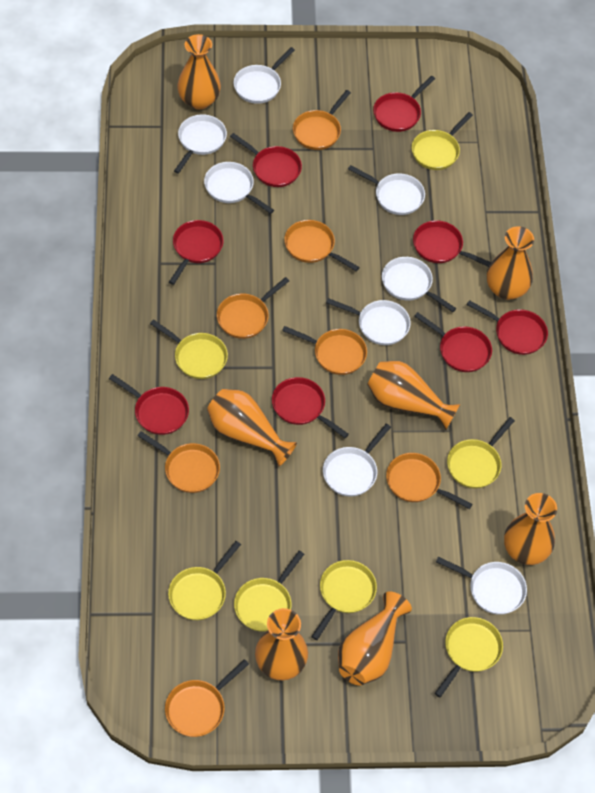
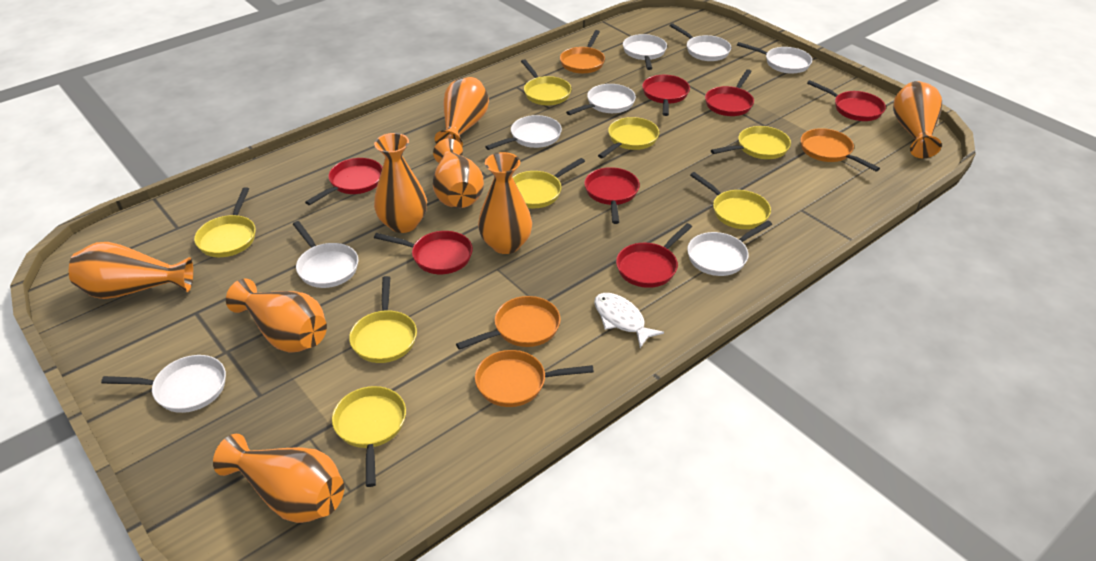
orange pan: [138,431,220,493] [165,659,249,737] [217,277,289,339] [282,326,367,375] [284,220,360,271] [293,90,351,150] [386,453,472,509] = 7 -> [456,296,561,350] [475,350,594,407] [560,30,605,74] [800,128,880,171] = 4
orange vase: [177,34,221,110] [207,389,297,467] [255,608,308,680] [338,591,412,686] [367,361,460,430] [487,226,534,300] [504,493,557,565] = 7 -> [69,242,193,299] [213,434,344,523] [226,278,327,353] [374,133,427,233] [433,138,484,208] [435,77,489,147] [478,152,532,254] [893,81,942,158] = 8
red pan: [109,374,189,435] [169,220,224,285] [230,133,302,187] [272,377,349,438] [373,76,435,132] [413,220,491,267] [414,312,492,372] [467,300,548,355] = 8 -> [305,158,383,205] [374,231,473,274] [584,167,640,224] [616,223,692,288] [642,75,690,116] [705,69,754,116] [807,80,886,121] = 7
white fish: none = 0 -> [594,293,664,348] = 1
yellow pan: [150,319,228,379] [168,541,241,620] [234,551,304,631] [311,560,377,640] [412,112,473,170] [435,617,503,697] [447,417,515,489] = 7 -> [194,187,256,257] [332,386,406,487] [349,276,417,363] [513,158,585,208] [521,59,571,105] [598,117,659,159] [690,172,771,229] [711,126,791,159] = 8

